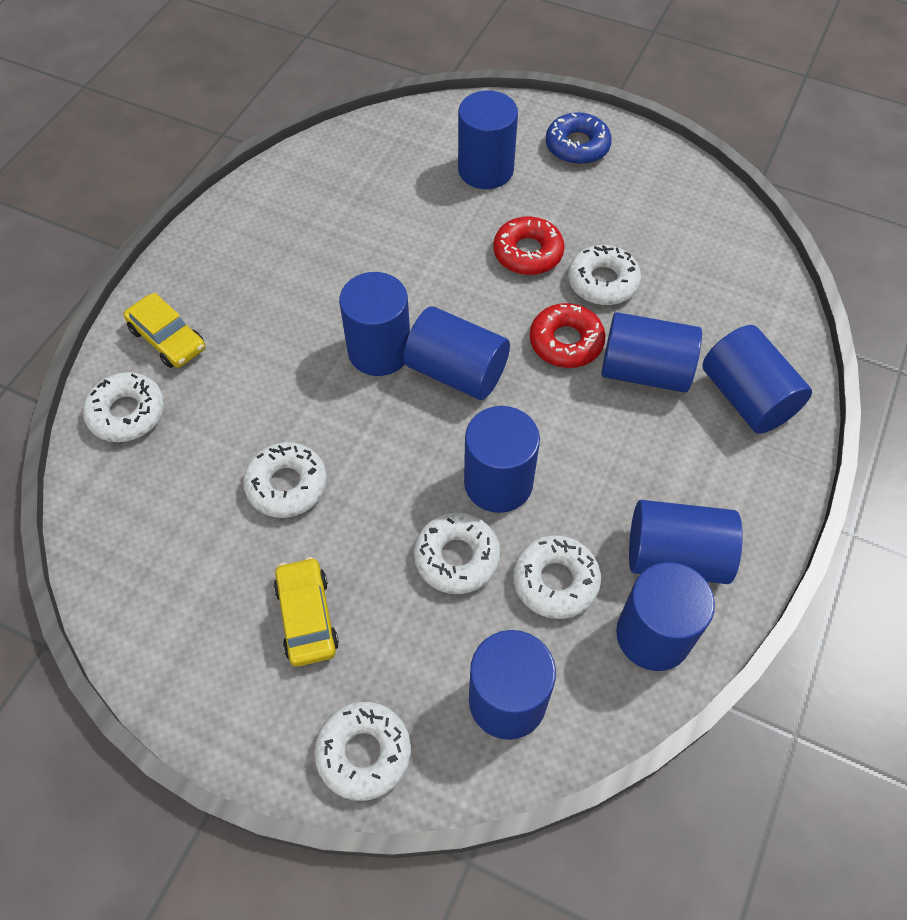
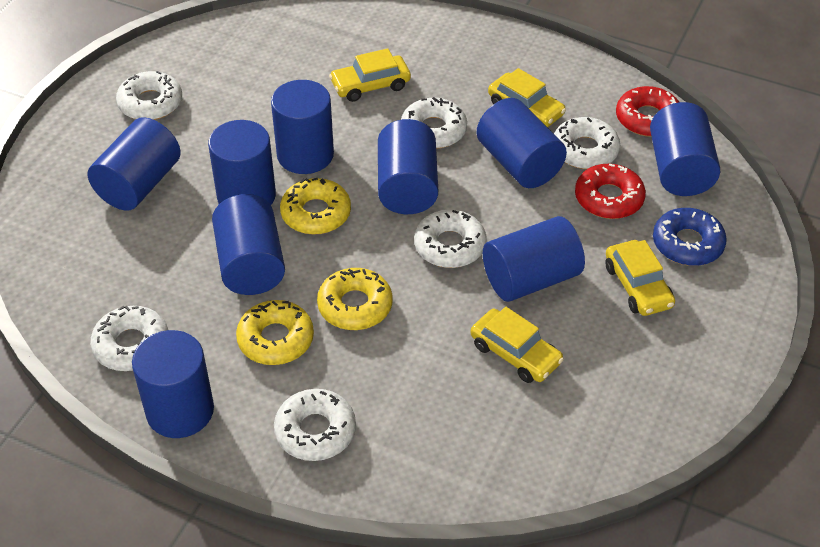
yellow car: [123,293,205,368] [274,557,339,667] = 2 -> [329,48,411,102] [471,307,564,383] [488,68,566,127] [605,240,675,316] = 4
yellow donut: none = 0 -> [236,300,314,365] [280,178,351,235] [317,268,393,330] = 3

